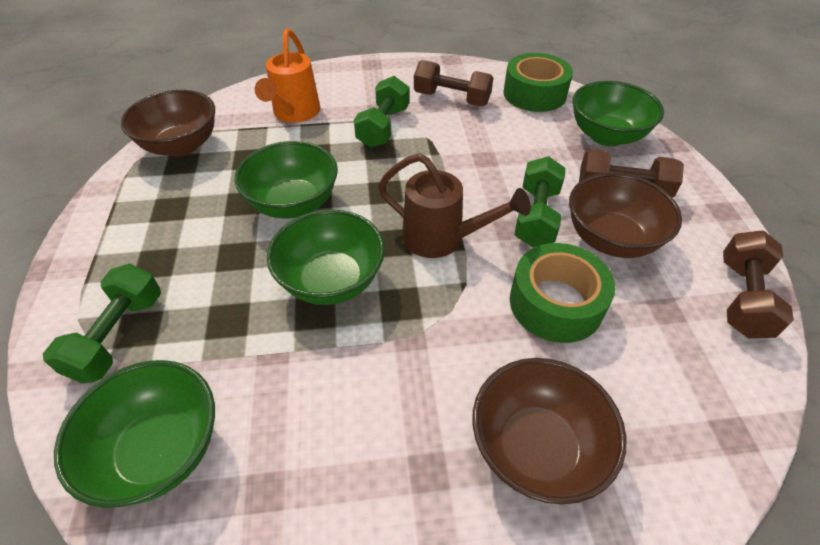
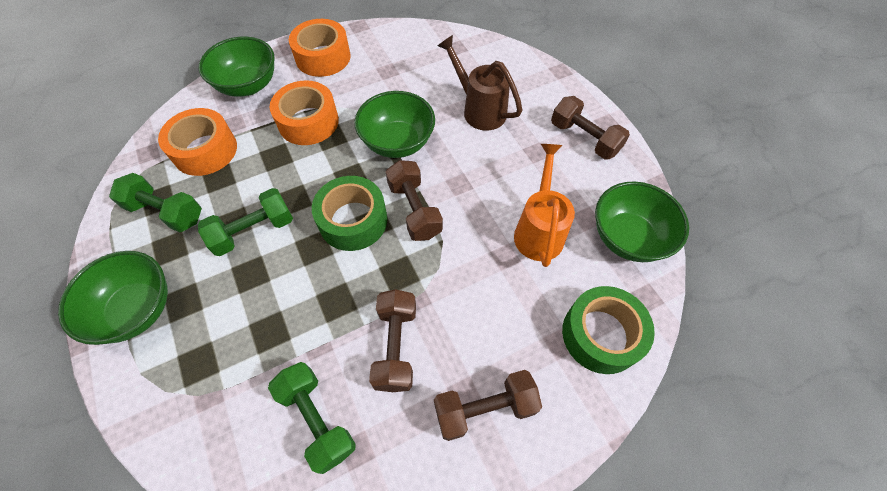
brown bowl: [121,90,215,157] [472,358,627,504] [569,173,682,258] = 3 -> none = 0
brown dumbbell: [414,60,494,106] [579,149,684,198] [723,230,794,338] = 3 -> [369,289,416,392] [386,160,443,241] [434,370,542,441] [551,96,630,160] = 4
orange tape: none = 0 -> [158,108,237,176] [270,81,339,145] [289,19,351,77] = 3

